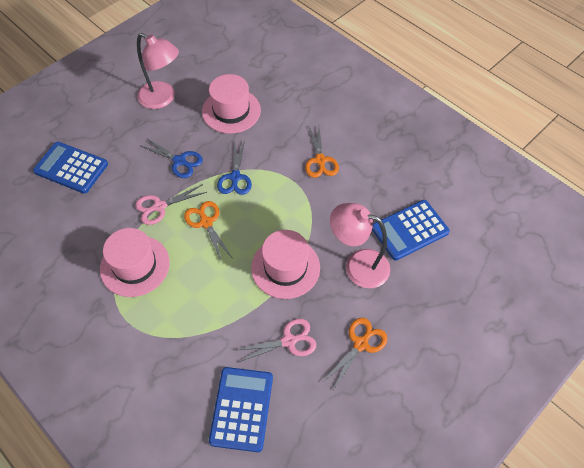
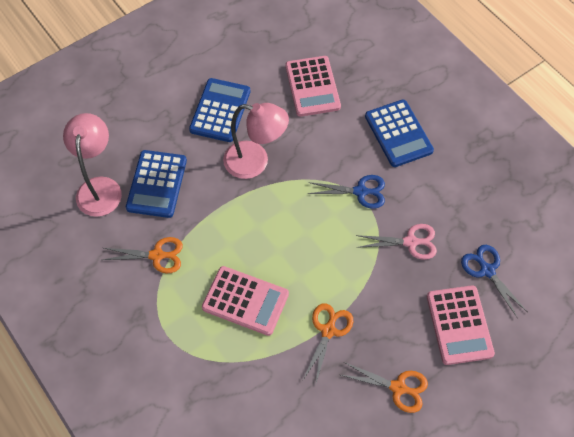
pink calculator: none = 0 -> [202,266,289,336] [285,56,341,117] [427,285,495,365] = 3
pink hat: [100,228,170,297] [202,74,261,134] [251,230,320,299] = 3 -> none = 0
pink scissors: [135,184,207,225] [236,319,316,363] = 2 -> [356,224,437,260] = 1

